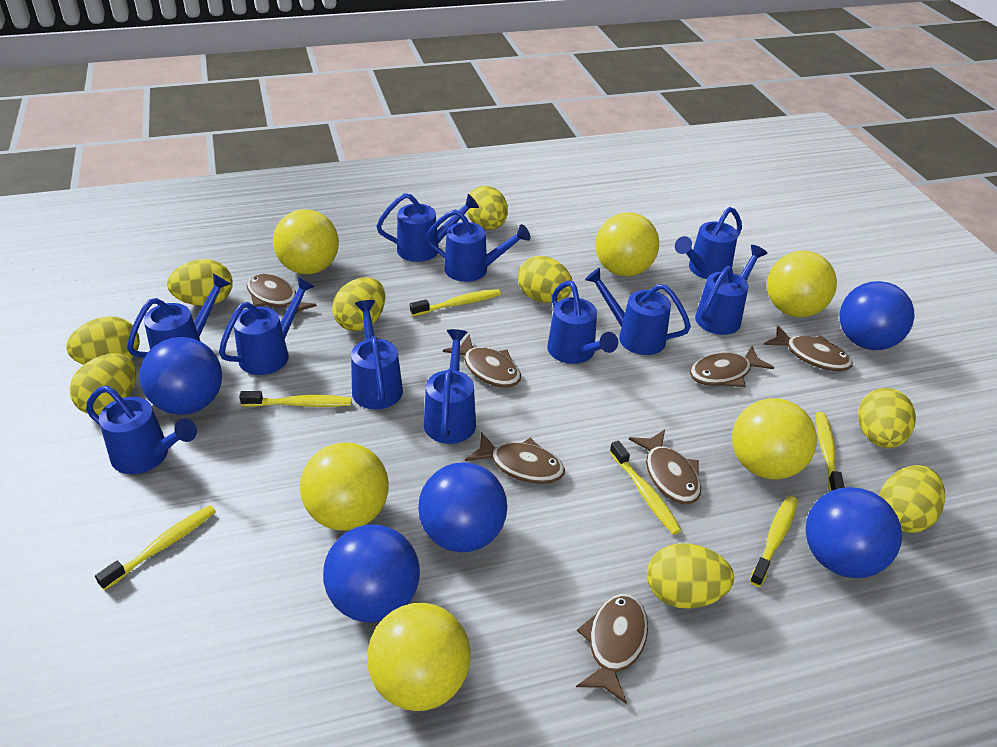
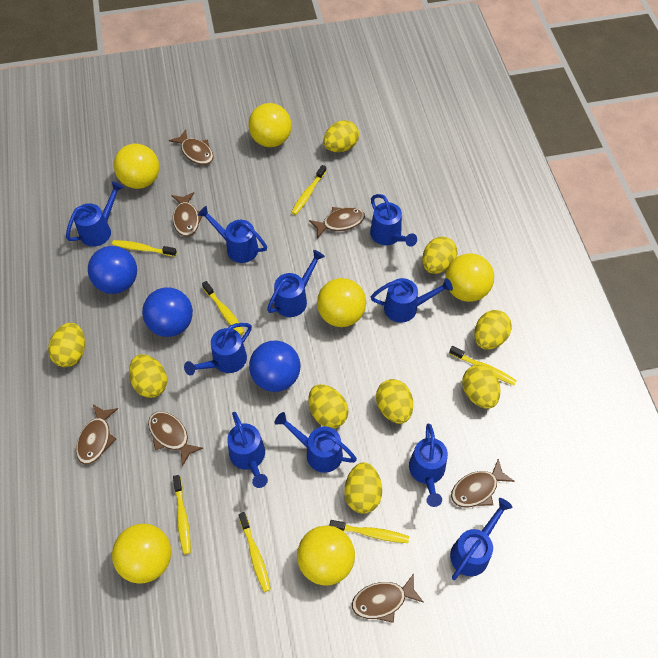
blue ball: [140,337,222,415] [323,525,420,623] [418,462,507,552] [805,487,902,578] [840,281,914,350] = 5 -> [88,246,137,294] [142,287,193,337] [249,341,300,392] = 3
blue watering can: [86,386,197,474] [127,274,230,358] [219,277,315,375] [351,300,403,410] [376,193,479,262] [424,329,476,444] [425,210,531,282] [547,281,618,364] [585,268,691,355] [675,207,742,279] [695,245,767,335] = 11 -> [66,181,124,247] [184,323,252,376] [198,206,267,263] [227,412,268,488] [267,250,325,317] [274,412,357,473] [370,194,417,247] [371,278,453,323] [409,424,448,507] [450,498,513,580] = 10
yellow toothbrush: [95,505,216,590] [239,391,352,407] [410,289,501,316] [609,441,682,535] [750,496,798,587] [816,412,844,491] = 6 -> [112,240,177,257] [173,475,191,555] [202,281,244,335] [239,512,271,592] [291,165,326,215] [329,520,409,543] [449,346,517,385] = 7

